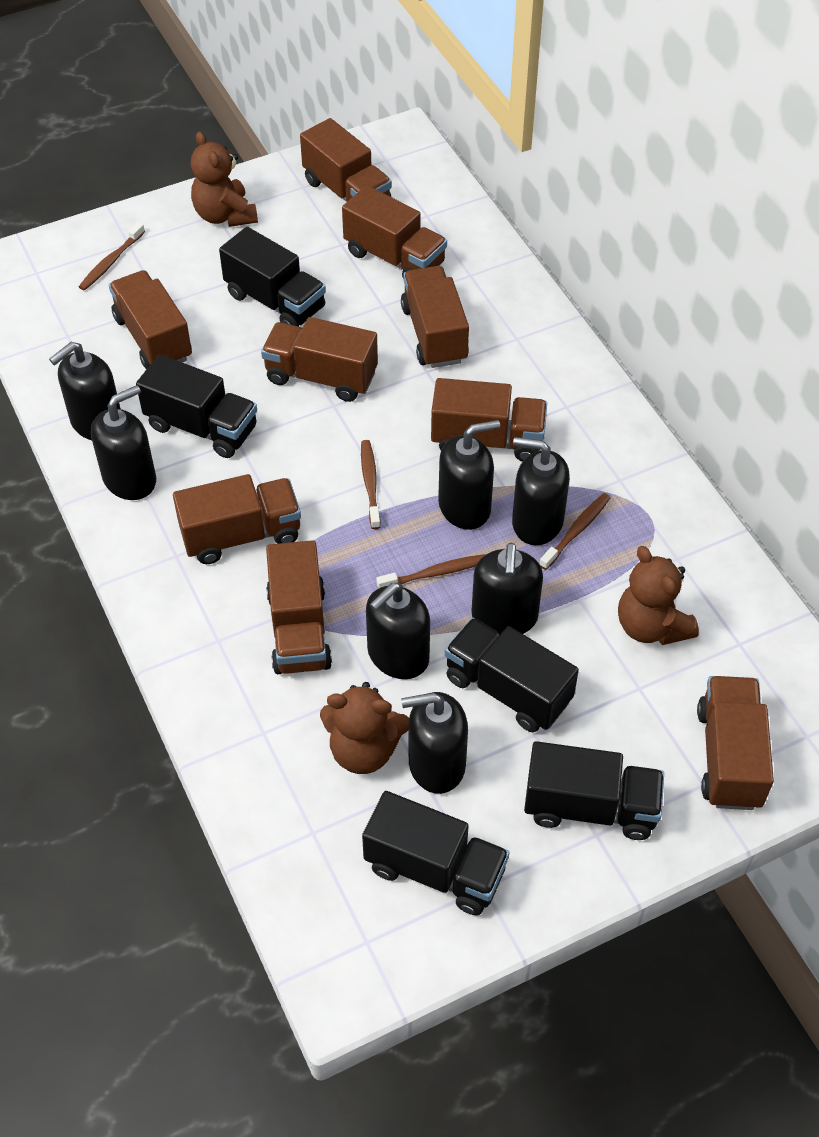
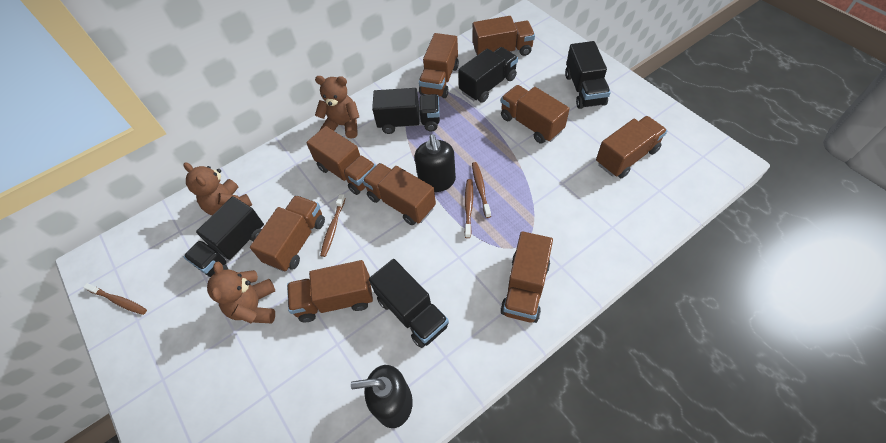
black soap dispenser: [49,342,121,440] [91,385,156,500] [366,583,430,679] [401,692,468,794] [438,420,500,530] [471,543,543,634] [512,437,570,545] = 7 -> [351,365,413,428] [415,134,456,192] = 2

